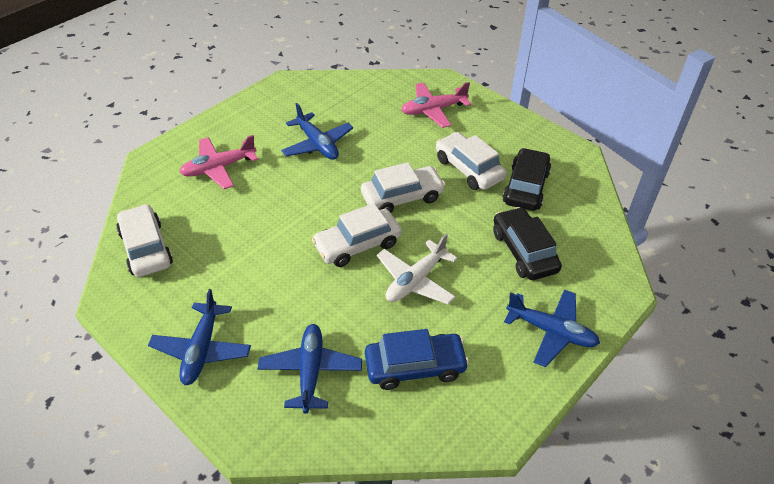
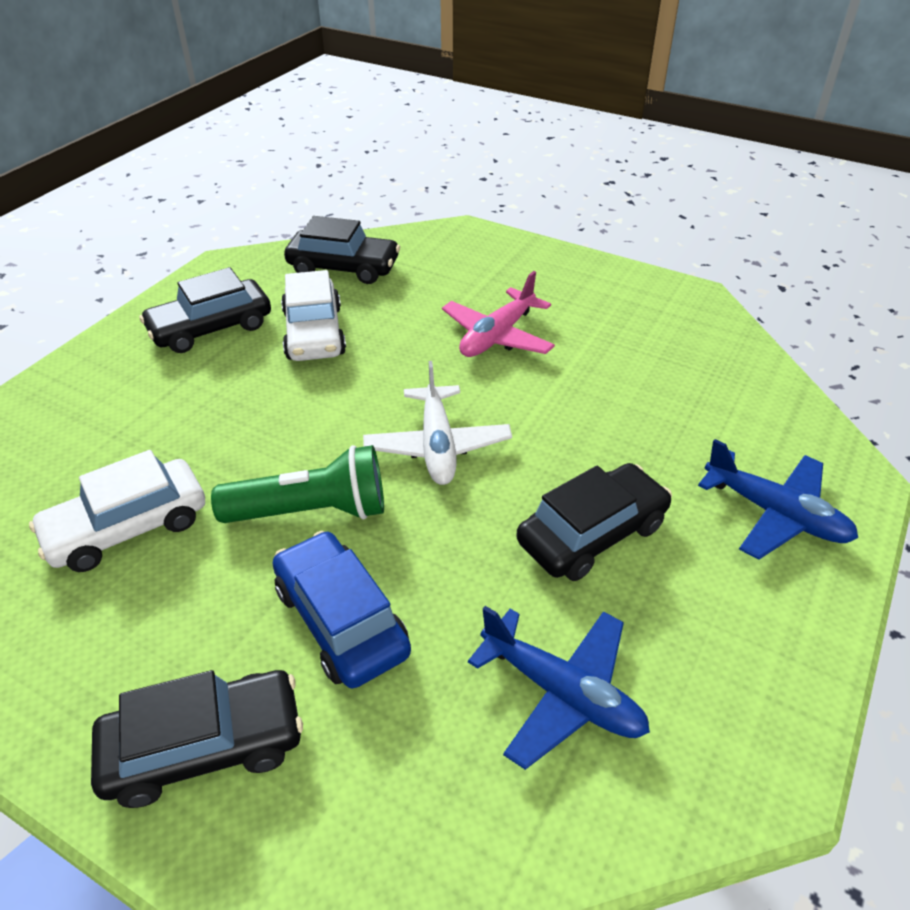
black car: [493,207,562,280] [503,148,551,211] = 2 -> [91,670,303,808] [140,267,271,353] [284,216,400,284] [516,463,672,581] = 4
blue plane: [148,289,251,385] [258,324,362,414] [281,103,353,160] [504,289,600,367] = 4 -> [468,606,650,770] [698,439,858,560] = 2
green flashlight: none = 0 -> [211,445,384,523] = 1
pink plane: [180,135,258,189] [401,82,471,128] = 2 -> [442,271,555,357] = 1
white car: [116,204,173,277] [312,203,402,267] [361,162,446,213] [436,132,507,190] = 4 -> [29,450,205,572] [281,270,346,361] = 2

